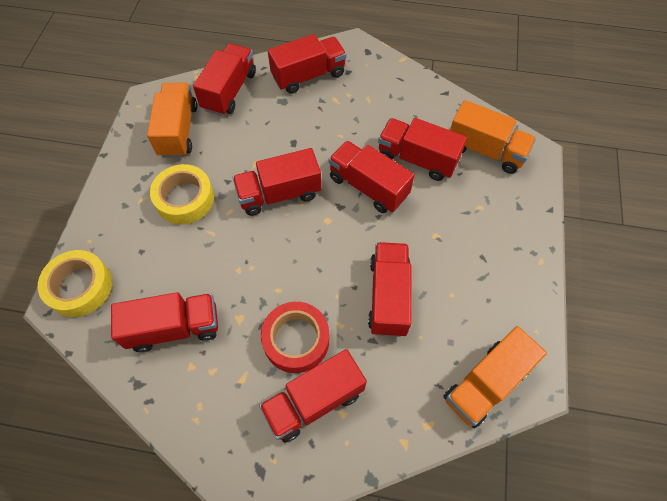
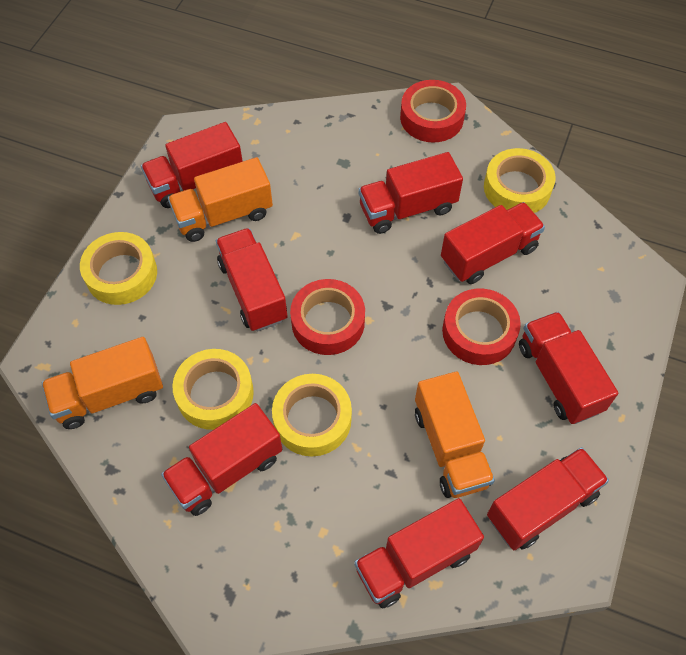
red tape: [261,302,329,373] = 1 -> [290,279,365,355] [400,80,466,143] [442,288,521,365] = 3
yellow tape: [38,250,112,317] [150,164,214,224] = 2 -> [80,232,157,305] [172,349,254,430] [272,374,352,456] [484,148,556,213] = 4

